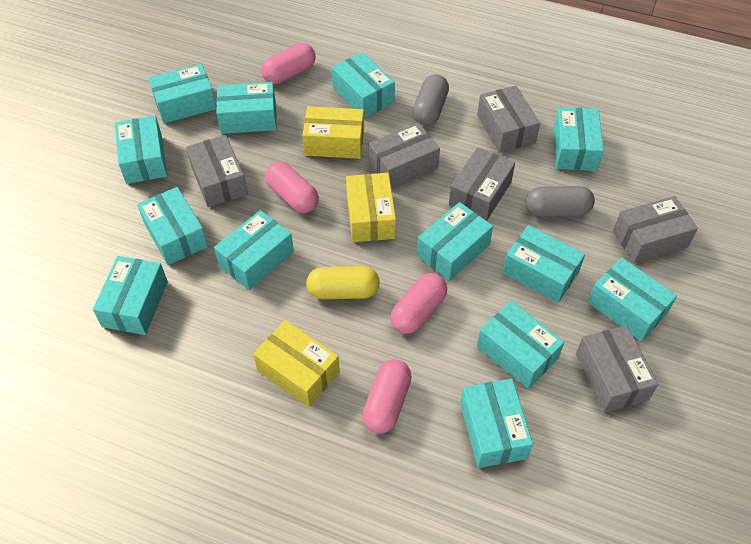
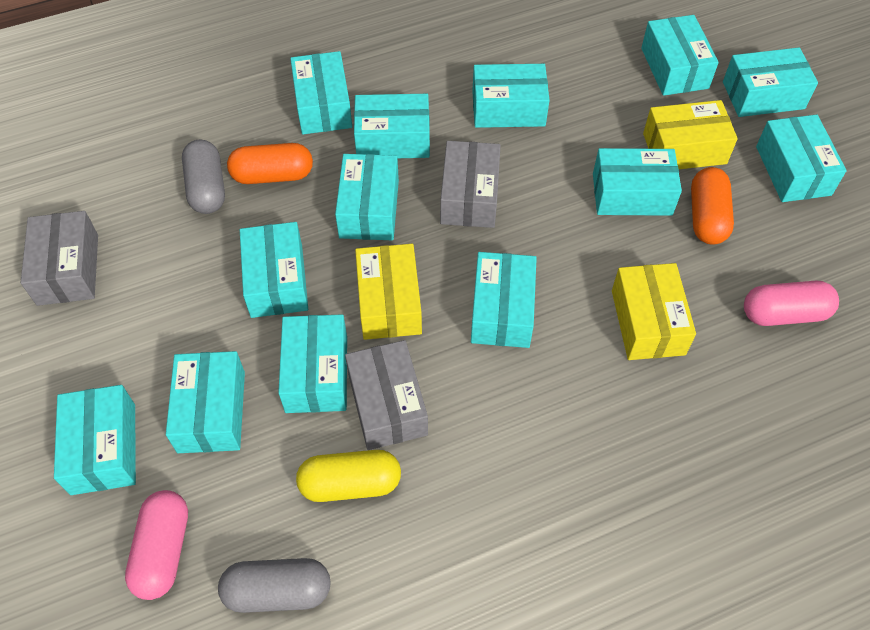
grey box: [186,135,248,207] [369,122,440,189] [449,147,515,221] [477,86,540,153] [576,325,659,413] [613,196,698,264] = 6 -> [21,211,98,306] [345,340,428,450] [440,141,501,228] = 3
orange capsule: none = 0 -> [227,143,313,184] [691,167,734,245] = 2
pink capsule: [261,43,316,84] [265,162,319,213] [362,359,412,434] [390,273,447,334] = 4 -> [125,490,188,600] [744,281,839,326] = 2

